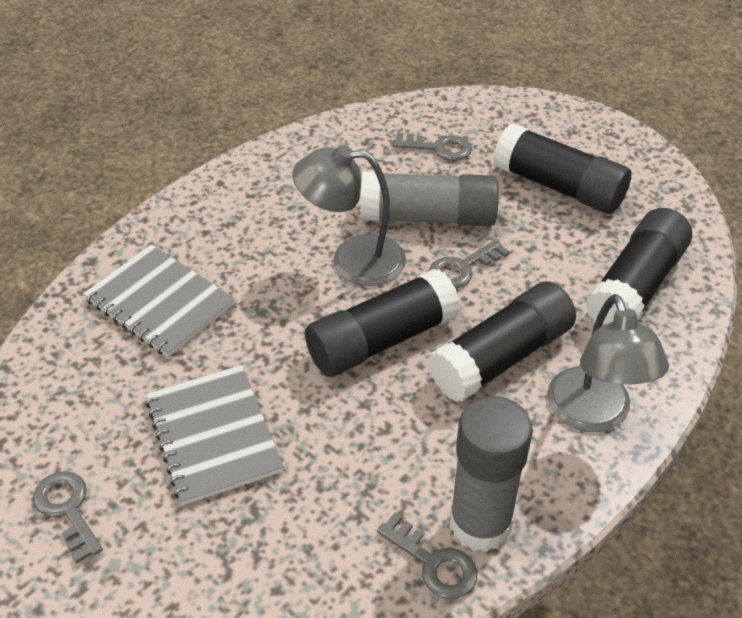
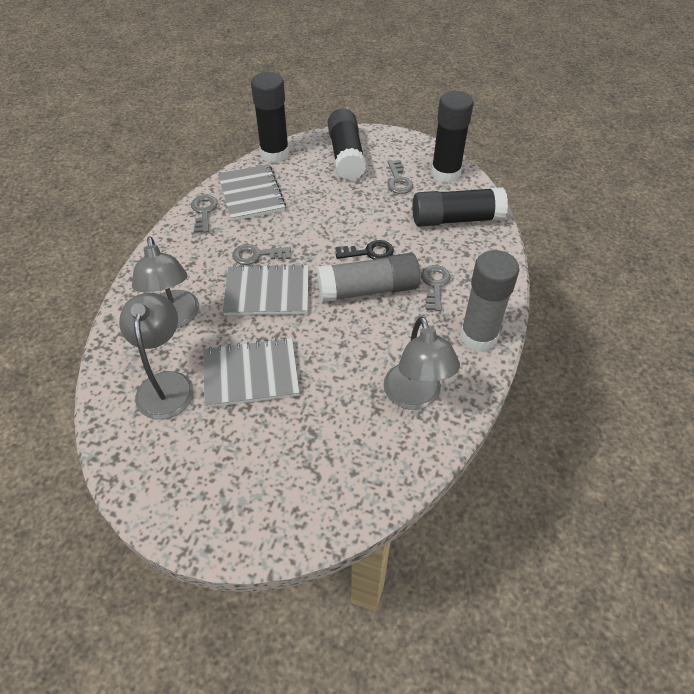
black key: none = 0 -> [336,240,394,259] = 1
grey lamp: [292,145,406,286] [547,294,669,432] = 2 -> [119,293,194,420] [132,236,199,328] [383,316,460,410] = 3
grey notebook: [83,244,235,357] [145,365,284,505] = 2 -> [203,338,300,408] [218,164,286,221] [222,264,309,315] = 3

